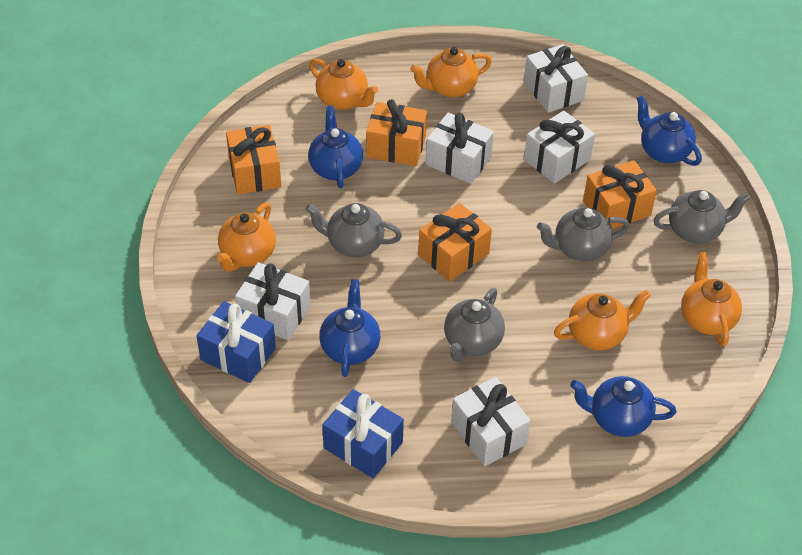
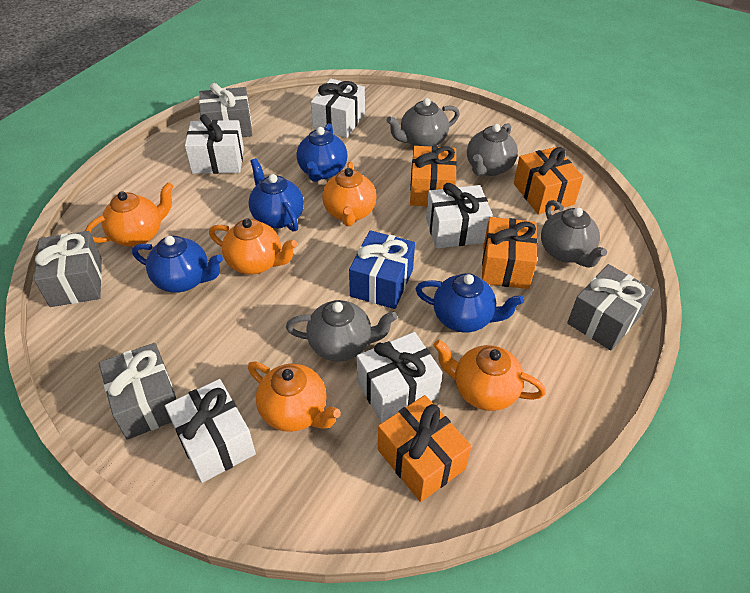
blue gift: [196,301,276,383] [322,389,404,478] = 2 -> [349,230,415,309] = 1
grey gift: none = 0 -> [34,231,102,307] [99,343,176,440] [199,83,252,137] [567,264,654,350] = 4

